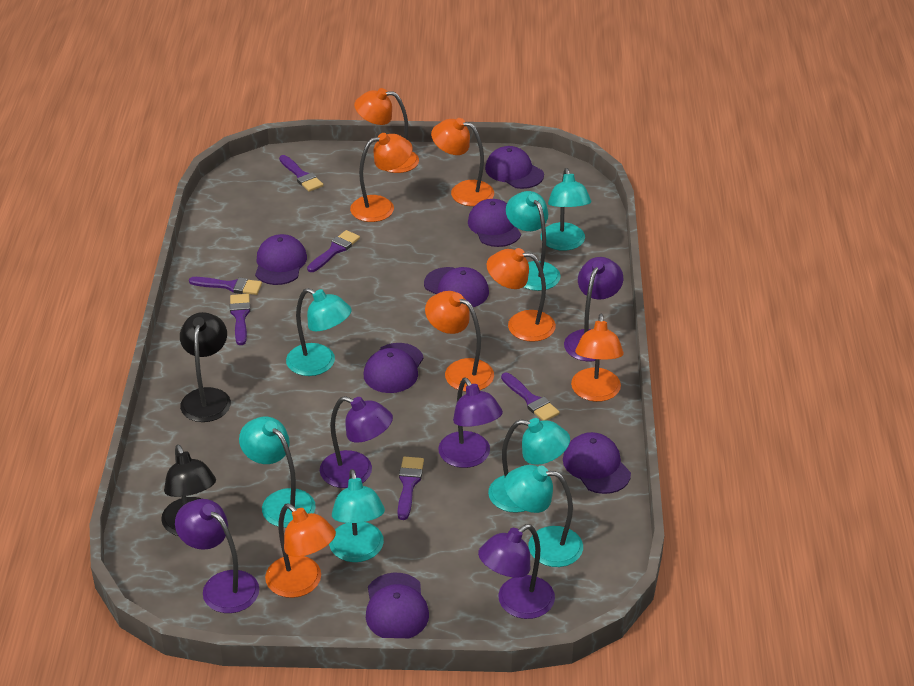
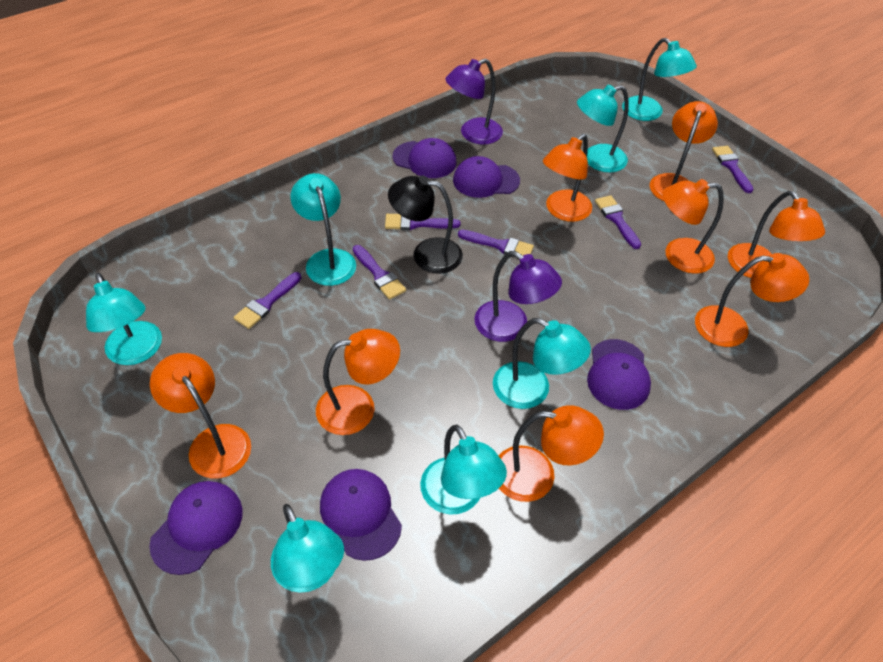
black lamp: [161,444,216,536] [180,312,231,422] = 2 -> [388,176,463,274] = 1
orange lamp: [265,504,336,598] [350,133,413,222] [354,88,419,173] [425,291,494,392] [431,118,494,206] [486,248,556,342] [571,314,624,402] = 7 -> [150,353,251,479] [316,329,400,435] [498,405,604,502] [543,134,592,222] [650,101,718,201] [662,179,724,274] [695,253,809,347] [728,191,825,278] = 8
purple cap: [255,234,307,285] [364,343,424,393] [366,573,429,638] [424,267,489,307] [468,199,521,247] [485,146,544,189] [563,432,631,494] = 7 -> [149,481,243,575] [320,469,402,561] [393,138,456,178] [453,156,520,198] [587,339,651,410] = 5
purple lamp: [175,499,259,613] [320,396,393,488] [438,378,503,468] [478,524,555,619] [564,257,623,361] = 5 -> [445,59,503,145] [474,251,562,342] = 2

